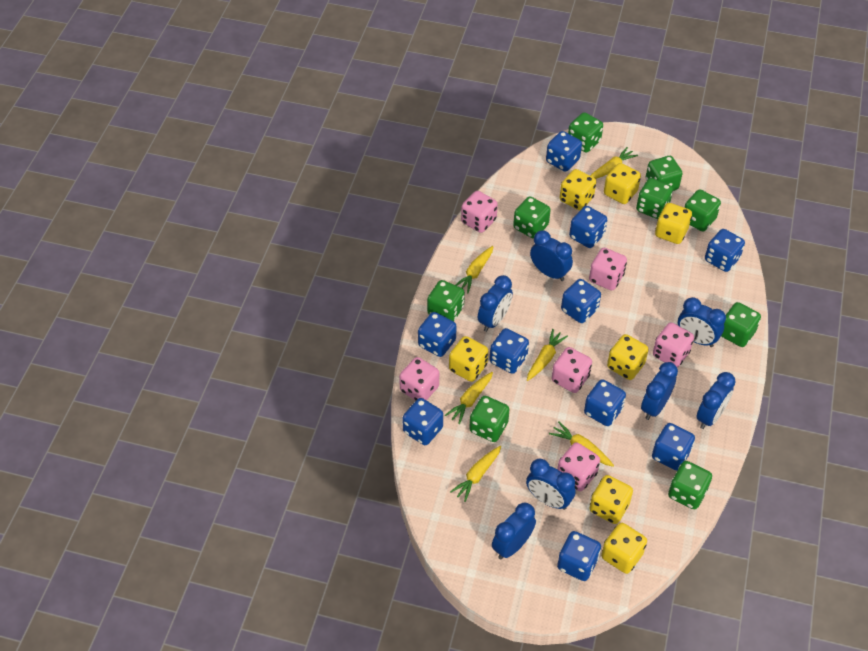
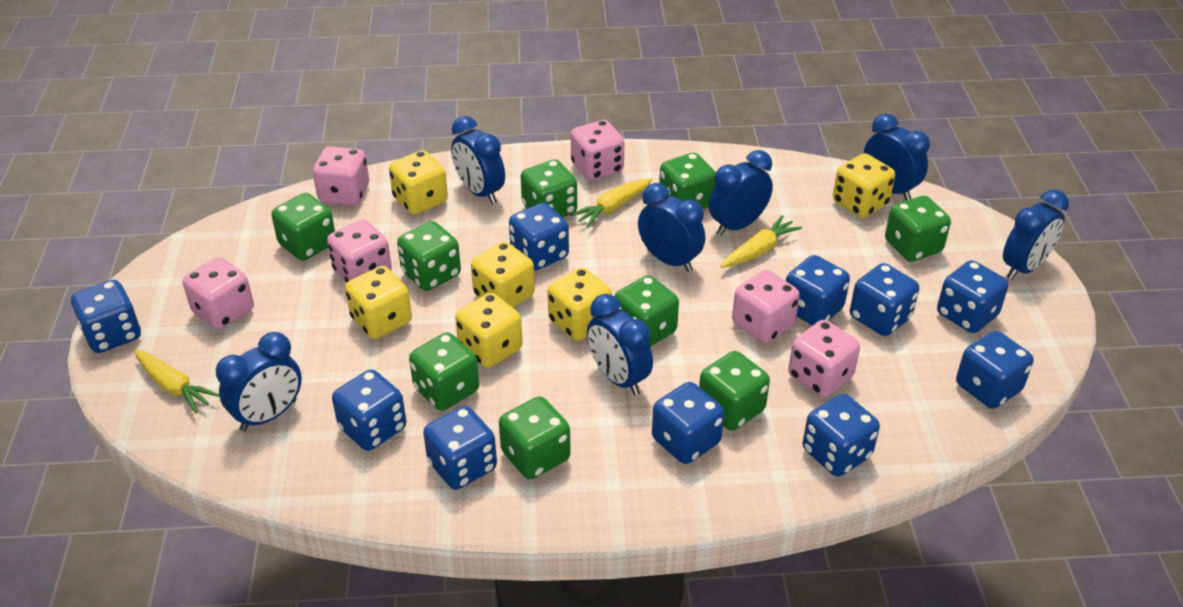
yellow carrot: [445,372,493,424] [450,446,501,502] [456,246,494,293] [527,329,568,381] [549,421,614,467] [590,147,638,179] = 6 -> [134,350,219,413] [570,178,652,228] [720,215,802,268] = 3
yellow dice: [449,336,488,382] [560,169,596,210] [589,475,633,524] [601,523,647,574] [604,163,641,204] [607,334,649,380] [655,203,692,244] = 7 -> [345,266,412,339] [389,150,448,215] [455,293,523,368] [471,242,535,307] [547,268,612,341] [833,153,895,218] = 6

